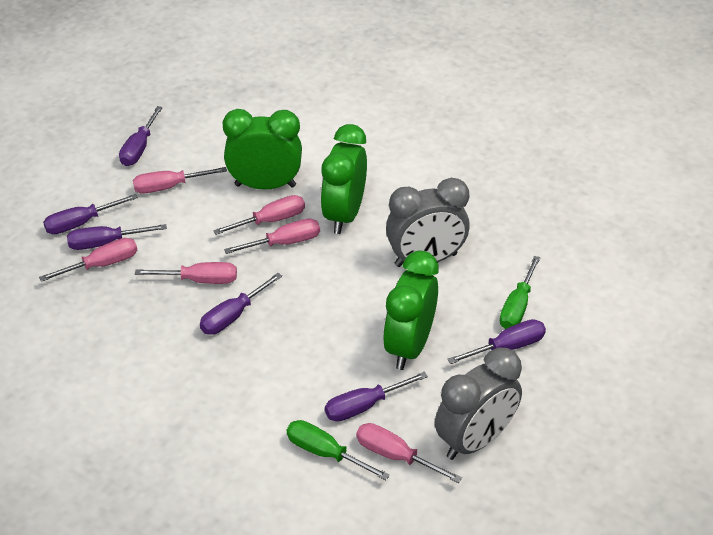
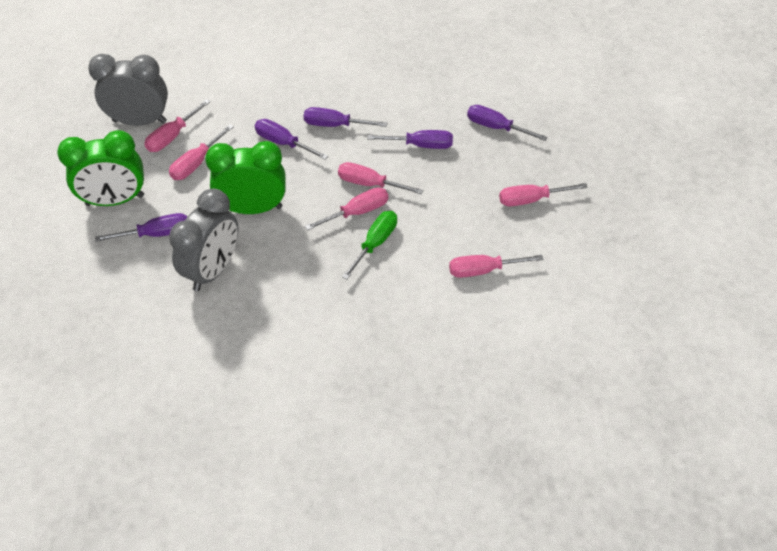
green clock: [223,109,302,190] [321,124,367,234] [383,250,439,370] = 3 -> [57,130,144,206] [205,141,285,214] = 2
green screwdriver: [287,420,390,480] [500,256,540,329] = 2 -> [342,211,397,280] = 1
purple screwdriver: [43,194,138,234] [67,224,167,250] [119,106,163,166] [200,273,282,335] [325,372,428,422] [448,319,546,364] = 6 -> [95,213,187,242] [255,119,328,160] [304,107,388,127] [367,130,453,149] [467,105,548,141] = 5

